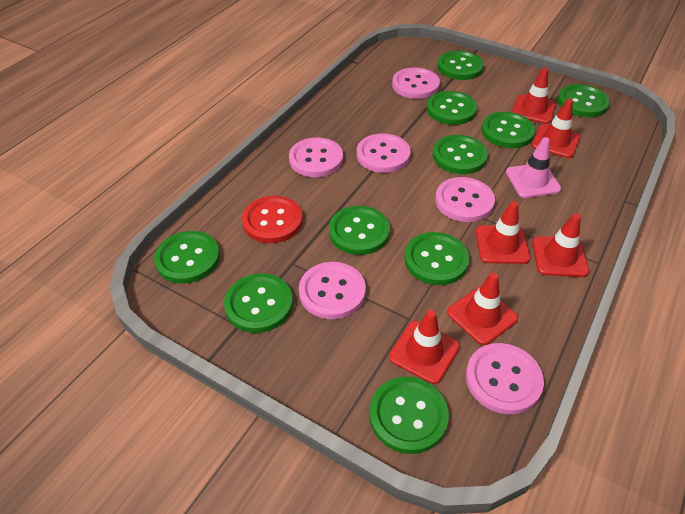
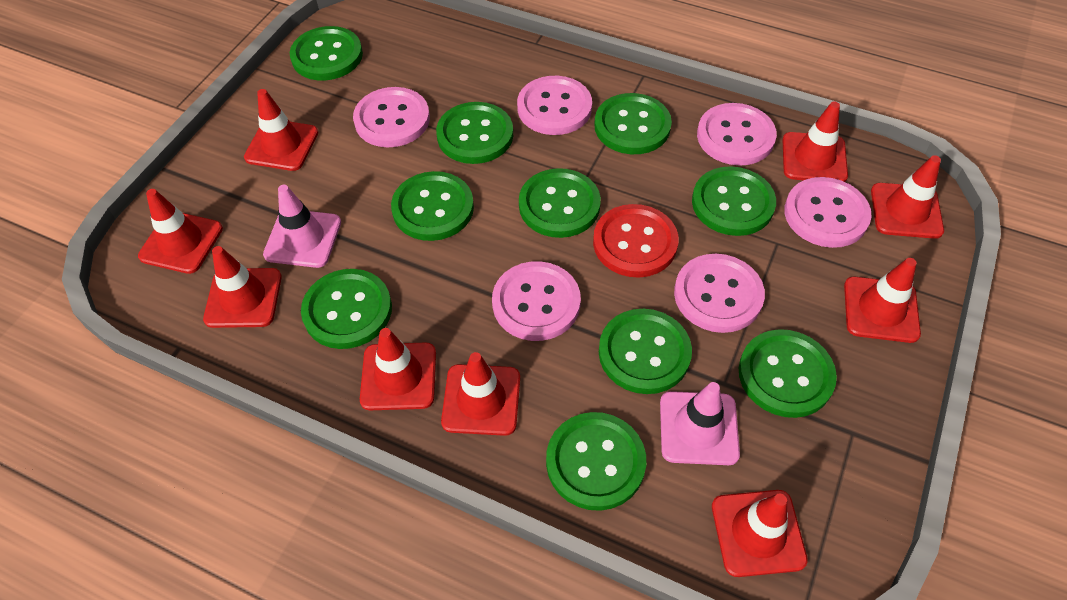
pink traffic cone: [506,137,561,198] = 1 -> [263,185,341,268] [660,382,740,465] = 2
red traffic cone: [389,310,460,384] [447,273,518,345] [476,201,530,264] [512,67,556,124] [532,99,580,158] [532,213,589,277] = 6 -> [138,189,223,274] [203,246,282,328] [244,89,318,171] [360,328,436,410] [441,352,520,436] [712,490,808,577] [783,102,848,182] [844,258,921,343] [871,155,944,239] = 9

